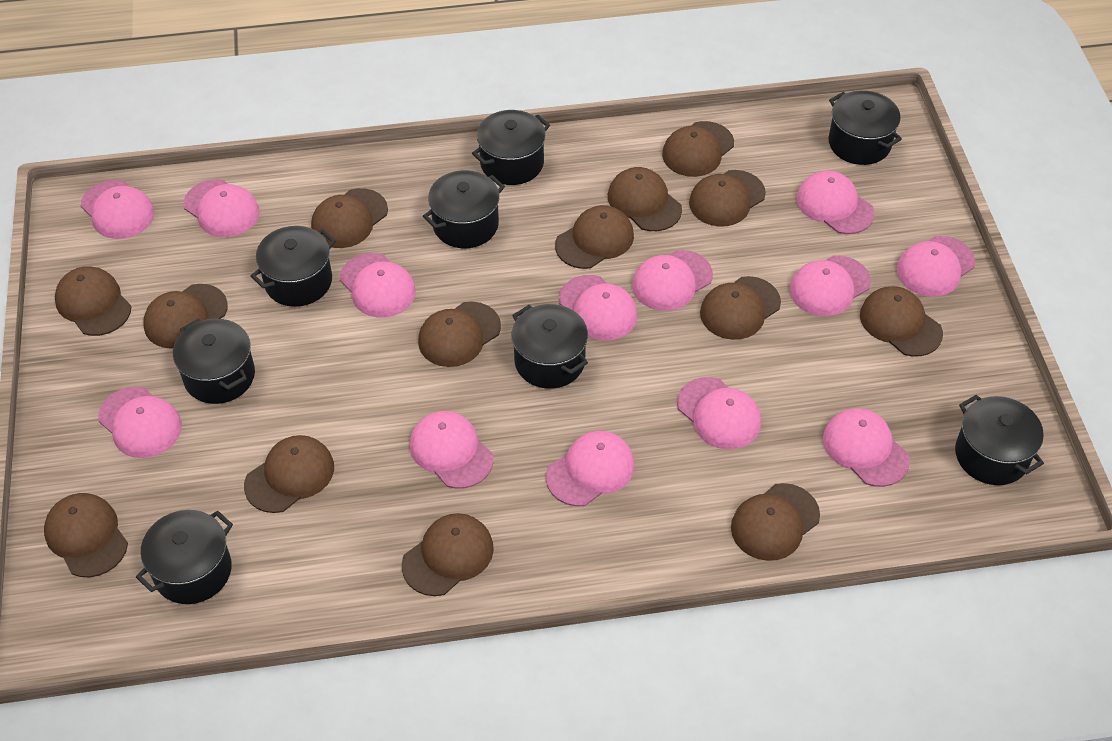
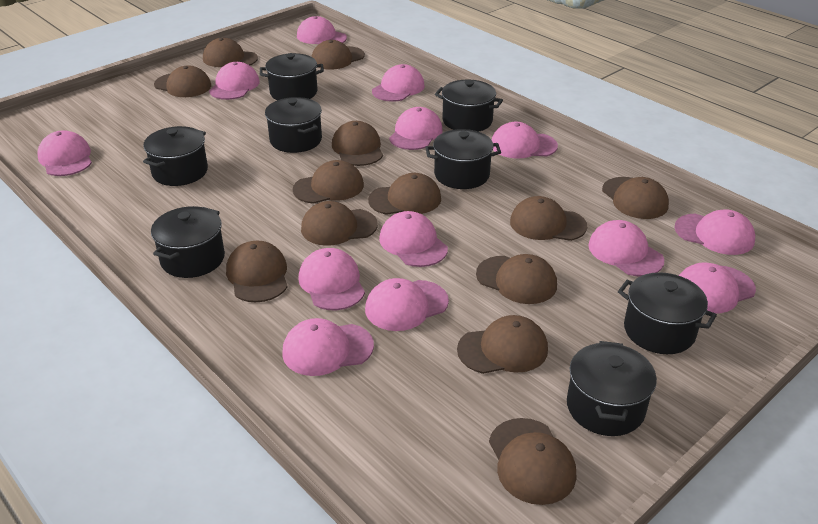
brown cap: [44,493,128,577] [55,266,131,336] [143,284,228,349] [244,435,334,513] [311,188,388,248] [402,513,494,596] [418,302,501,367] [555,205,634,269] [608,167,682,231] [662,121,734,177] [689,170,766,227] [700,276,781,340] [731,483,820,561] [860,286,943,357] = 14 -> [154,65,211,97] [203,38,258,67] [226,241,288,302] [293,160,364,204] [301,201,378,246] [311,40,365,69] [332,121,383,166] [368,173,441,215] [457,315,548,374] [476,254,557,304] [489,418,576,505] [510,196,587,241] [602,177,669,219] = 13

